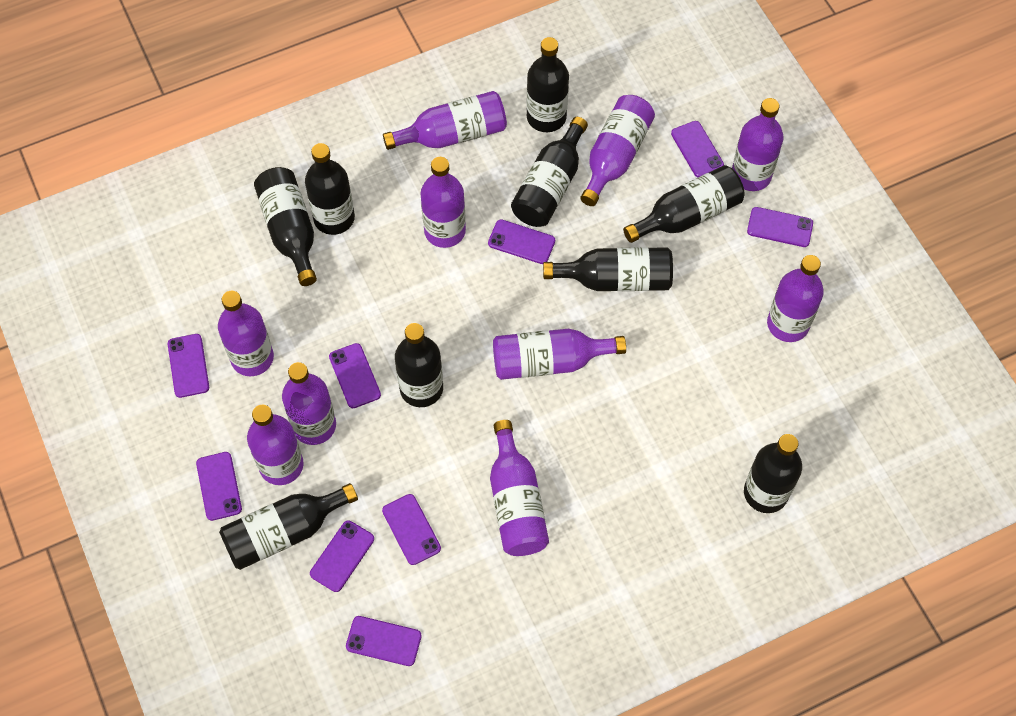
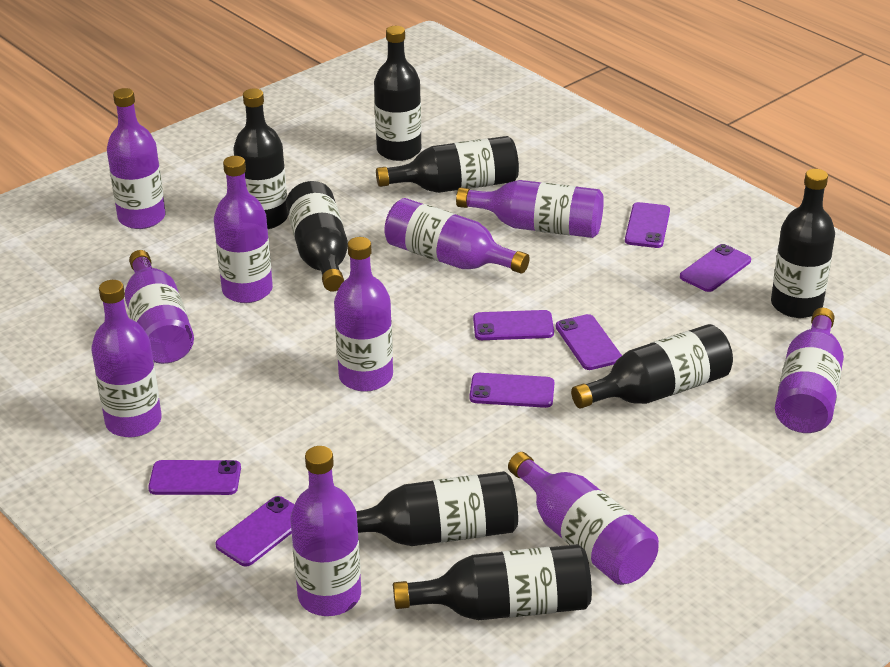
black bottle: [219,483,358,570] [254,167,317,286] [305,143,355,235] [395,323,443,407] [511,117,588,227] [526,37,569,132] [543,247,673,291] [623,165,744,243] [744,434,802,513] = 9 -> [233,88,288,229] [286,181,348,292] [356,471,518,546] [374,26,421,161] [376,136,519,193] [393,544,592,620] [571,324,733,409] [771,169,835,318] = 8
purple phone: [168,334,209,398] [196,452,242,521] [310,521,374,592] [329,343,381,408] [346,616,422,666] [382,494,441,565] [488,220,555,264] [671,121,724,177] [747,207,813,247] = 9 -> [148,460,241,495] [215,496,295,567] [469,373,554,408] [473,310,554,340] [556,314,622,370] [625,202,670,248] [680,244,751,292] = 7

